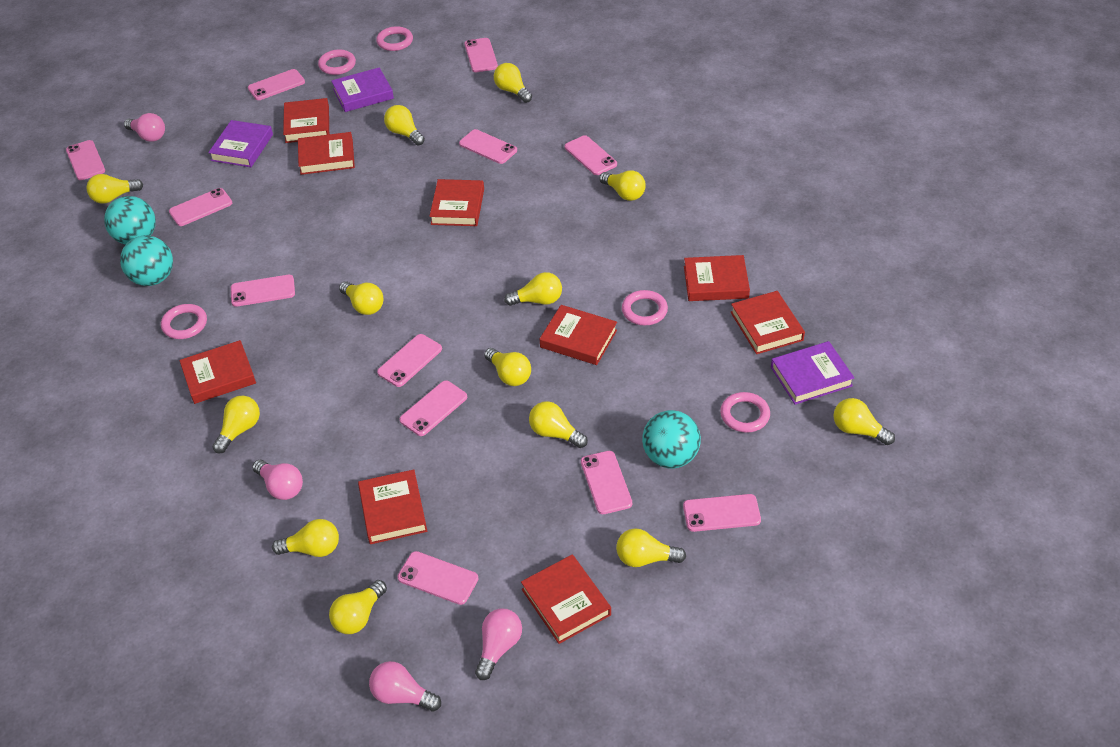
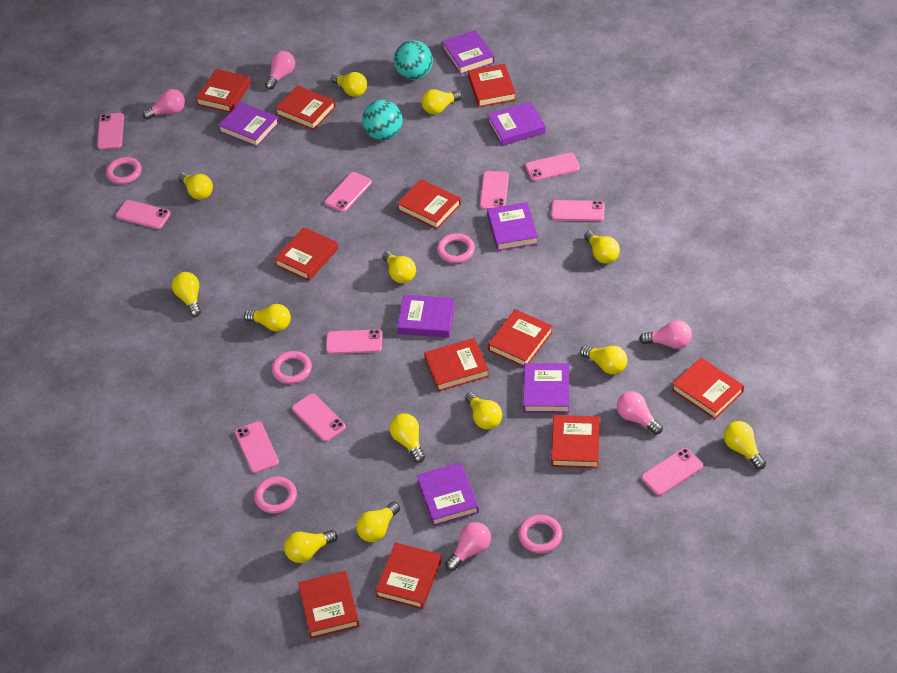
pink light bulb: [124,113,165,142] [252,460,303,500] [369,661,441,712] [475,608,522,680] = 4 -> [142,89,185,120] [265,51,295,89] [445,522,491,571] [617,391,663,435] [639,320,692,349] = 5
pink phone: [66,140,105,180] [169,188,232,226] [231,275,295,307] [248,69,305,100] [377,334,442,387] [397,551,478,605] [400,381,467,436] [459,129,517,164] [464,38,498,72] [565,135,617,175] [581,451,632,514] [683,494,761,532] = 12 -> [97,113,124,150] [116,200,171,229] [235,421,279,473] [292,394,346,442] [325,172,372,212] [326,329,382,354] [480,171,509,210] [525,153,580,181] [551,200,605,221] [641,448,703,496] = 10
purple book: [208,120,273,167] [331,67,394,112] [771,341,854,405] = 3 -> [218,102,279,147] [397,295,455,338] [417,462,479,526] [442,30,495,75] [487,101,546,146] [487,202,538,251] [523,363,569,413] = 7
red book: [179,340,256,404] [283,98,329,143] [298,132,355,175] [358,469,427,544] [429,179,484,226] [521,554,611,644] [540,305,617,365] [684,255,750,301] [730,291,805,354] = 9 -> [196,69,251,113] [274,227,338,281] [275,85,336,130] [298,571,360,639] [375,542,442,609] [397,179,461,229] [424,338,489,391] [468,64,516,107] [488,309,553,367] [551,415,600,468] [672,358,744,419] = 11
turquoise ball: [104,196,156,245] [120,235,173,286] [642,410,701,468] = 3 -> [362,100,403,140] [394,40,433,80] = 2

